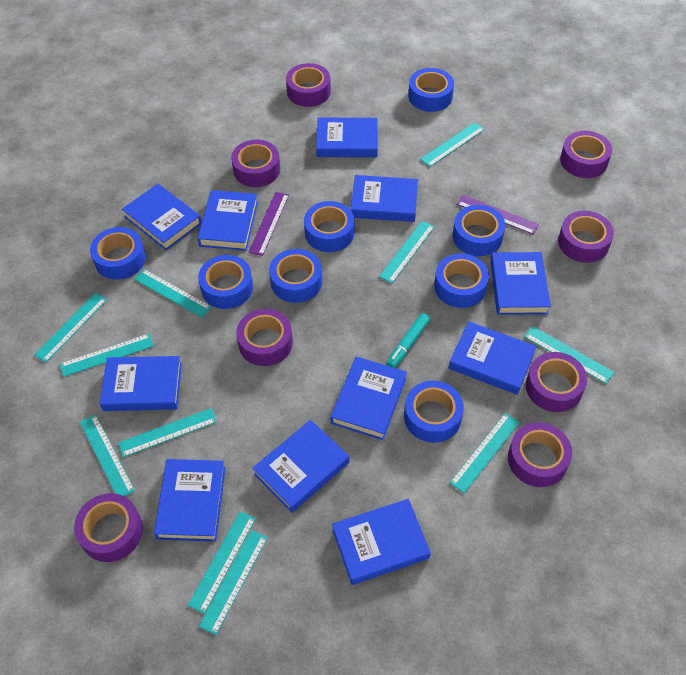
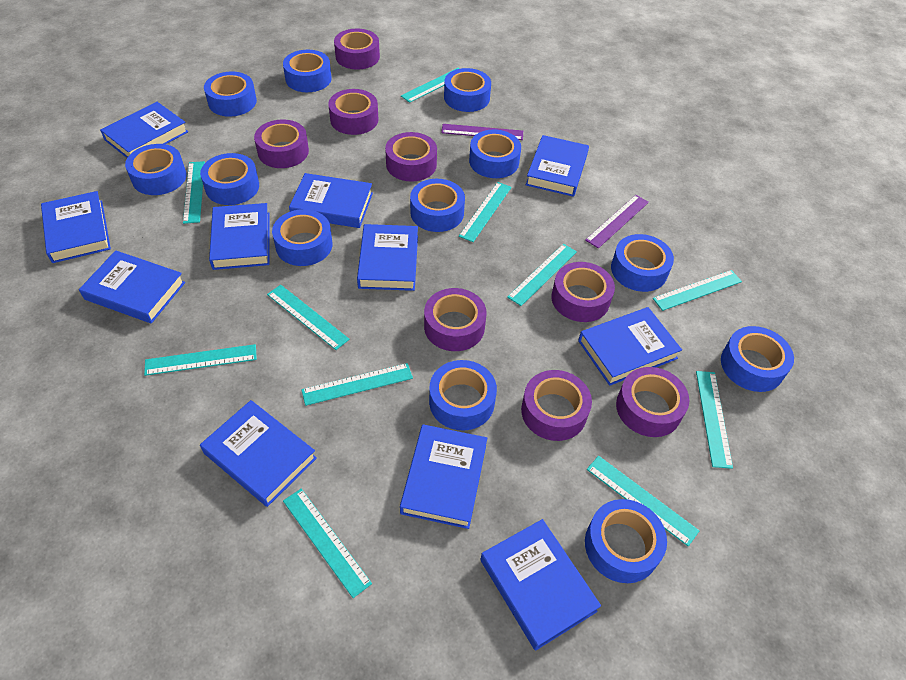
blue tape: [90,227,146,280] [198,255,253,309] [269,249,322,303] [304,201,354,252] [404,381,464,443] [408,68,454,112] [434,253,489,308] [453,205,505,256] = 8 -> [125,144,186,195] [200,153,259,205] [204,71,257,117] [272,209,332,266] [283,50,332,92] [410,179,465,232] [429,360,497,430] [444,68,491,112] [469,129,521,178] [585,499,667,583] [611,234,674,292] [721,326,794,392] = 12
turquoise marker: [386,313,430,368] = 1 -> none = 0

